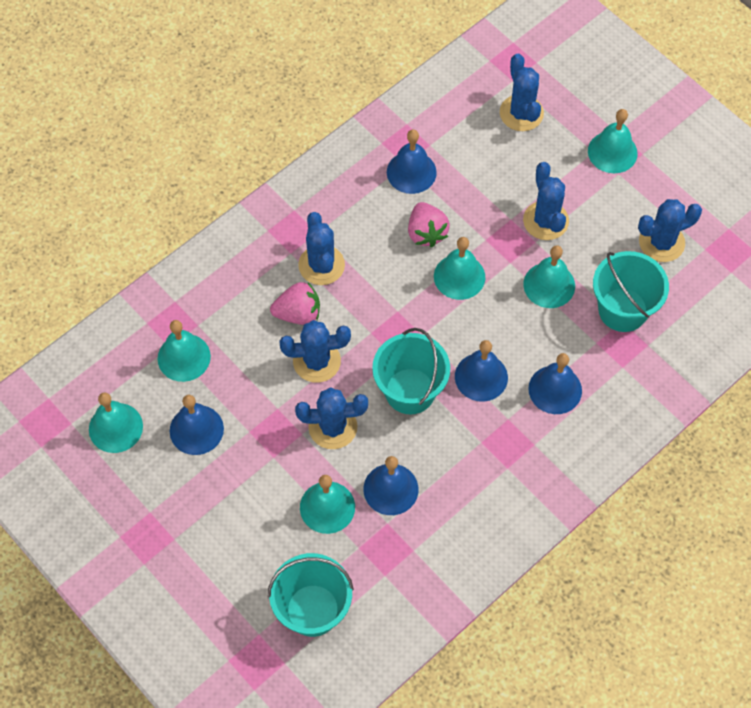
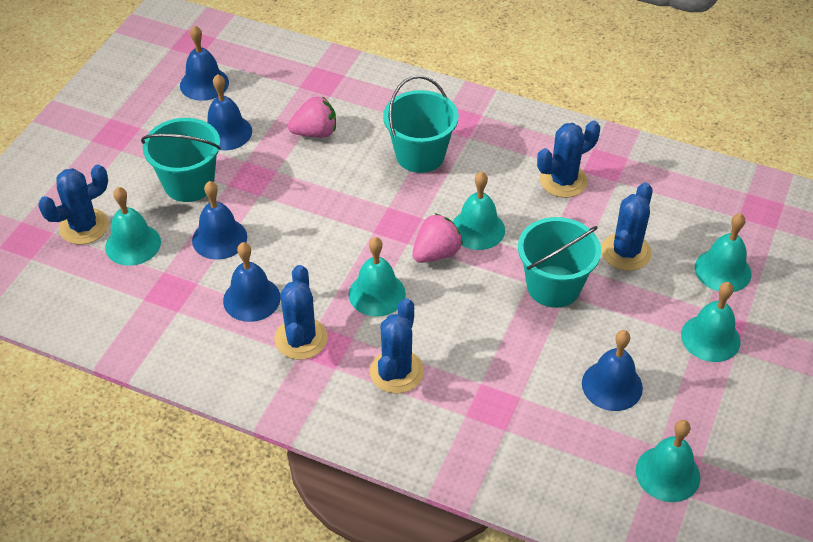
blue cactus: [279,320,351,383] [295,387,368,449] [298,212,345,285] [500,54,544,131] [523,162,569,240] [638,199,702,262] = 6 -> [38,165,109,245] [275,265,328,360] [370,298,424,394] [537,121,600,198] [601,182,653,271] = 5

